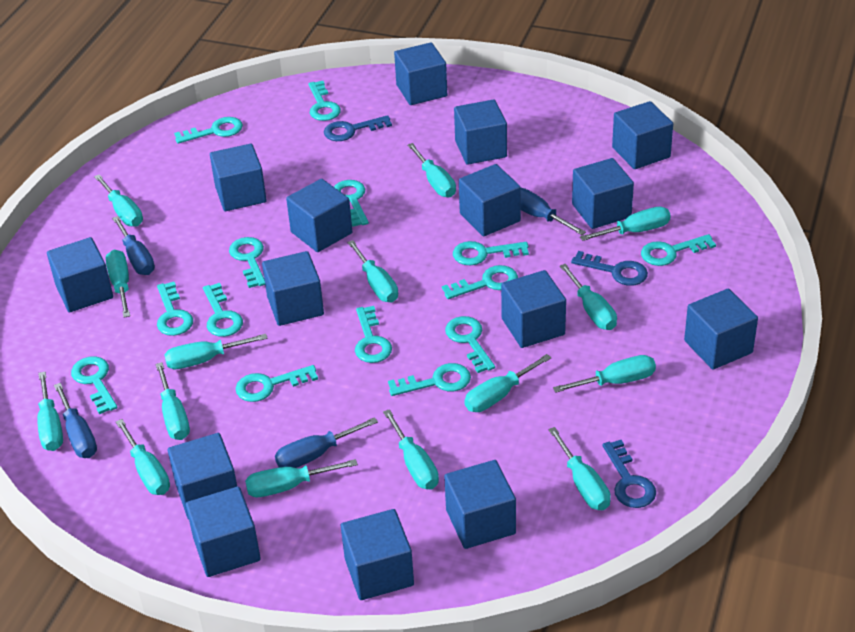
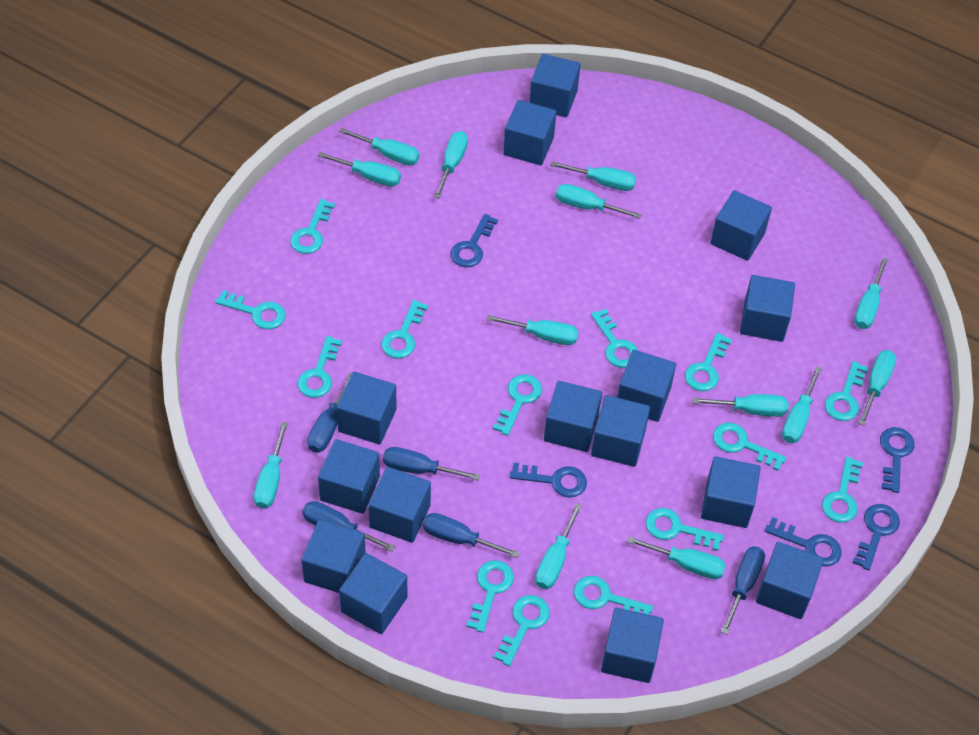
blue key: [324,115,392,141] [571,251,648,286] [602,440,656,508] = 3 -> [451,214,498,267] [510,463,587,498] [765,517,842,567] [853,504,900,570] [880,427,915,493] = 5
blue screwdriver: [54,383,97,458] [112,216,155,275] [275,417,378,468] [521,188,586,235] = 4 -> [302,501,395,552] [308,373,352,452] [383,447,480,480] [423,513,519,558] [721,546,765,635] = 5
turquoise screwdriver: [37,372,63,451] [94,174,143,227] [106,250,130,318] [116,419,170,495] [156,362,190,440] [164,334,268,369] [245,459,358,497] [347,240,398,302] [383,409,439,490] [407,143,456,197] [464,354,551,412] [548,427,611,510] [553,355,656,393] [560,264,617,330] [580,207,671,241] = 15 -> [254,422,288,509] [318,152,401,187] [339,128,419,165] [434,131,468,199] [486,315,578,345] [535,503,582,589] [550,161,636,191] [556,184,642,219] [627,536,726,579] [692,394,788,417] [782,366,822,443] [854,258,888,329] [858,350,896,426] = 13

